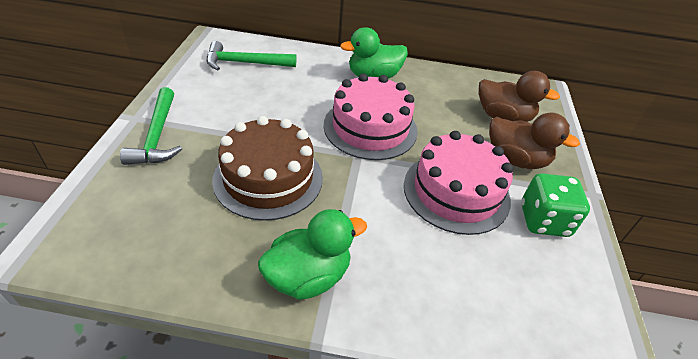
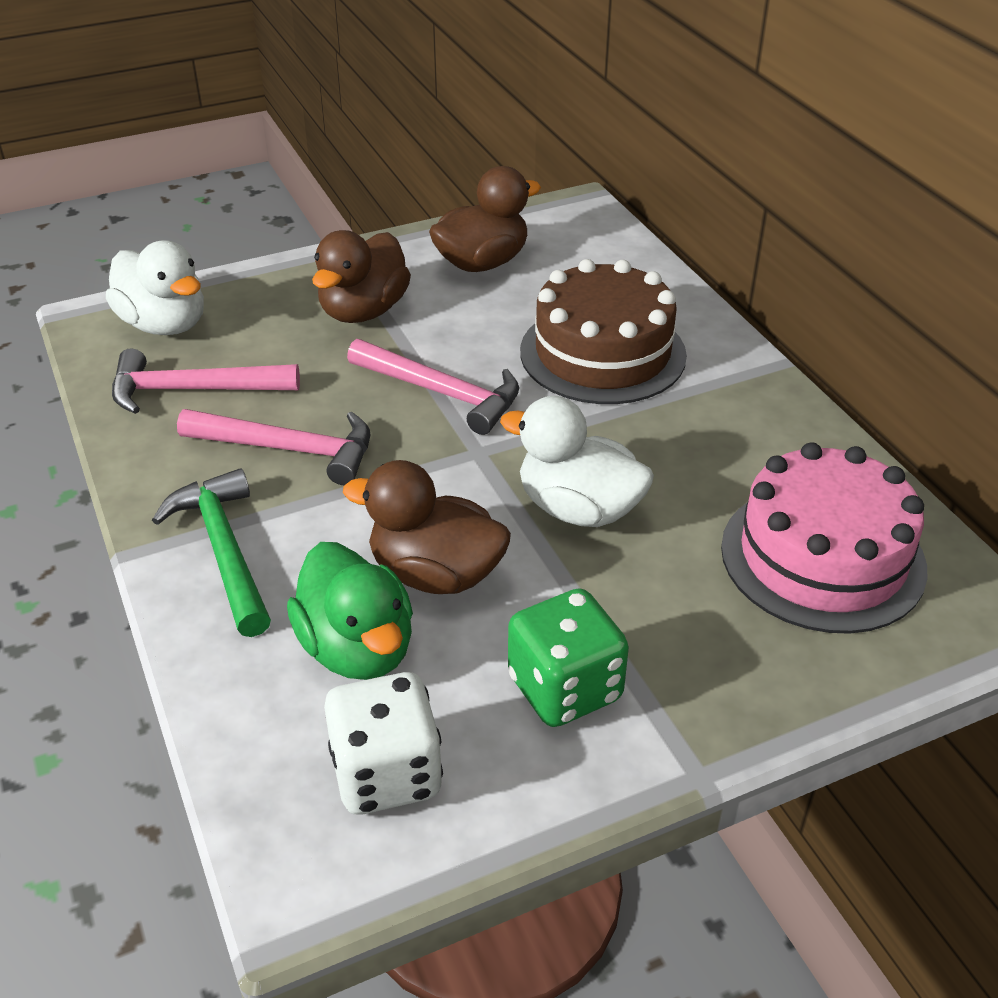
brown duck: [479,71,560,122] [489,112,580,169] = 2 -> [312,230,411,323] [343,460,511,594] [429,166,541,272] = 3
green duck: [258,209,367,300] [340,27,408,79] = 2 -> [287,542,413,680] = 1
green hammer: [120,87,182,165] [207,41,297,70] = 2 -> [152,468,271,637] = 1
pink cake: [324,74,418,160] [404,131,514,235] = 2 -> [721,442,928,634] = 1
pink hammer: none = 0 -> [112,348,300,414] [177,409,371,485] [347,339,519,435] = 3
white dice: none = 0 -> [324,672,443,815] = 1
white duck: none = 0 -> [106,240,204,335] [500,396,654,527] = 2

